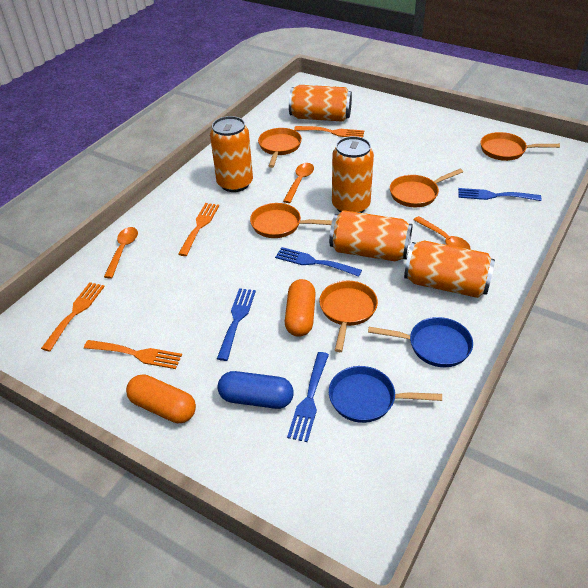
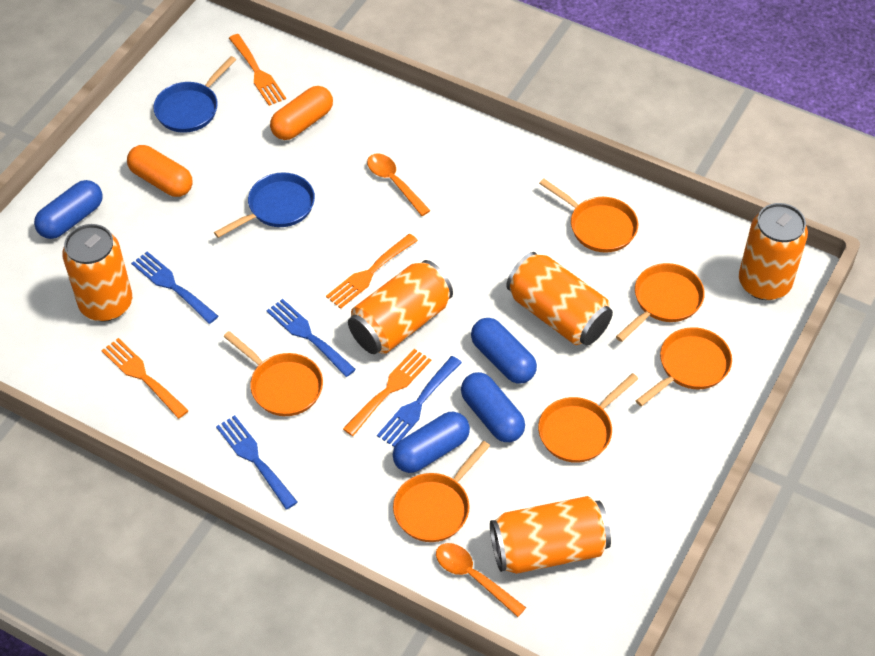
blue capsule: [218,371,294,409] = 1 -> [34,180,103,239] [393,412,470,473] [461,372,525,442] [471,318,537,384] = 4
orange pan: [250,203,332,238] [258,128,302,168] [319,281,378,352] [390,169,463,207] [480,132,560,161] = 5 -> [223,331,323,416] [393,441,490,542] [538,373,638,463] [539,178,638,253] [616,263,705,342] [636,327,732,406] = 6
orange spoon: [104,227,138,279] [283,163,314,203] [413,216,471,249] = 3 -> [367,154,431,216] [436,543,526,617] = 2

